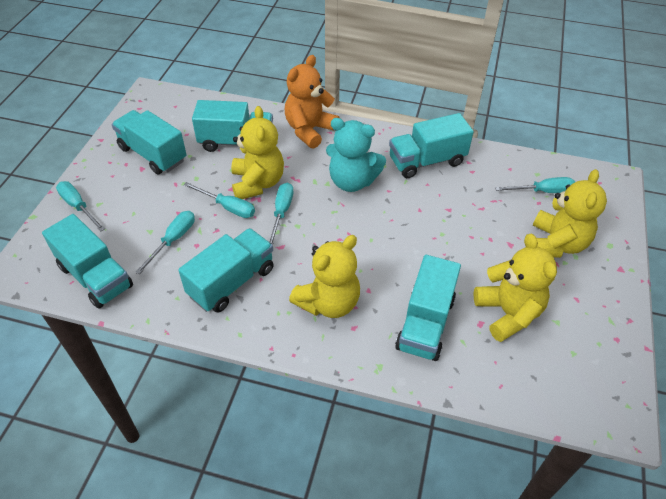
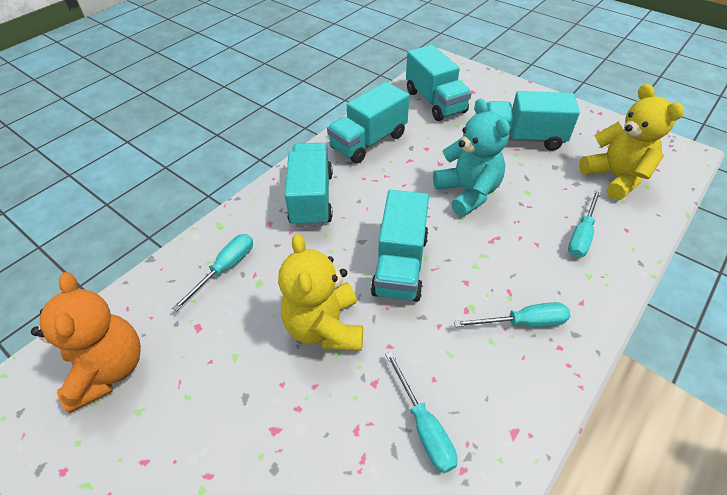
turquoise screwdriver: [56,181,105,231] [135,211,195,275] [184,182,255,218] [270,183,293,245] [495,177,575,193] = 5 -> [172,234,253,312] [385,351,458,473] [454,302,570,327] [568,189,601,258] = 4
turquoise truck: [42,214,133,309] [112,110,187,175] [178,228,274,313] [192,100,273,152] [389,113,474,178] [395,255,461,361] = 6 -> [285,143,333,227] [327,82,409,164] [371,190,429,302] [406,45,472,121] [487,91,580,151] = 5
yellow teddy bear: [231,106,284,199] [289,235,360,318] [474,234,557,342] [533,169,607,258] = 4 -> [278,234,363,351] [579,84,684,200] = 2

